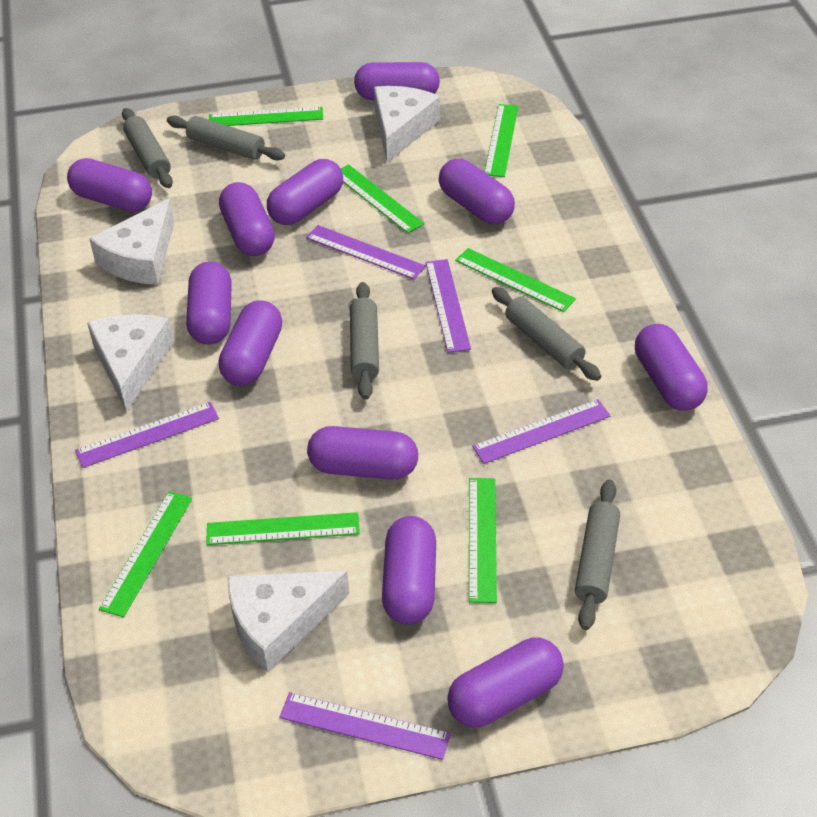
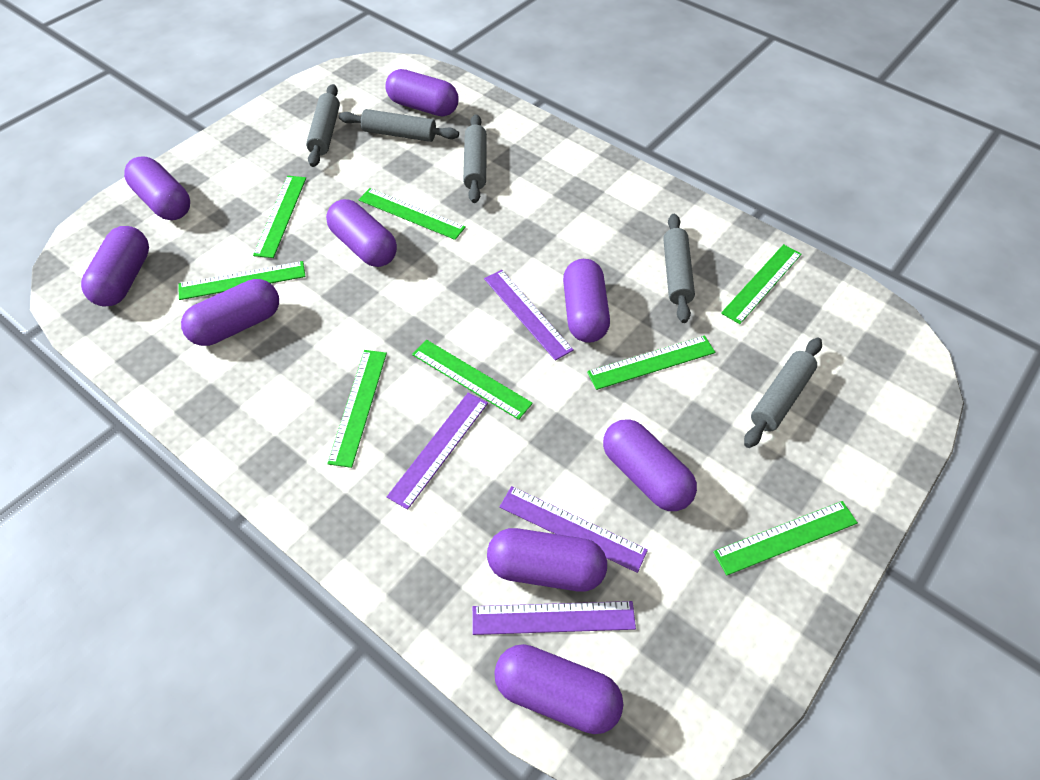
green ruler: [99,491,192,617] [206,512,360,545] [209,107,323,126] [341,164,424,233] [455,248,576,312] [469,478,497,603] [484,104,518,177] = 7 -> [178,261,306,300] [253,176,306,258] [327,350,387,468] [358,188,466,240] [412,340,533,420] [587,336,715,390] [713,501,858,575] [721,244,802,324] = 8
purple capsule: [67,158,152,212] [186,262,232,344] [218,300,282,386] [219,182,275,256] [267,159,343,225] [307,426,418,480] [354,62,440,100] [382,516,436,624] [439,159,515,224] [447,638,564,728] [635,324,708,411] = 11 -> [81,226,149,306] [124,157,190,220] [181,279,279,346] [326,199,397,267] [385,69,459,116] [487,528,607,592] [494,644,623,734] [563,259,610,343] [603,419,697,511] = 9
purple ruler: [75,402,219,468] [279,692,451,760] [306,225,425,280] [426,259,471,353] [472,399,610,464] = 5 -> [387,392,488,510] [472,601,636,635] [484,270,574,361] [500,486,648,573] = 4
white cheese: [87,314,174,413] [89,198,174,285] [227,571,349,672] [374,86,440,162] = 4 -> none = 0

